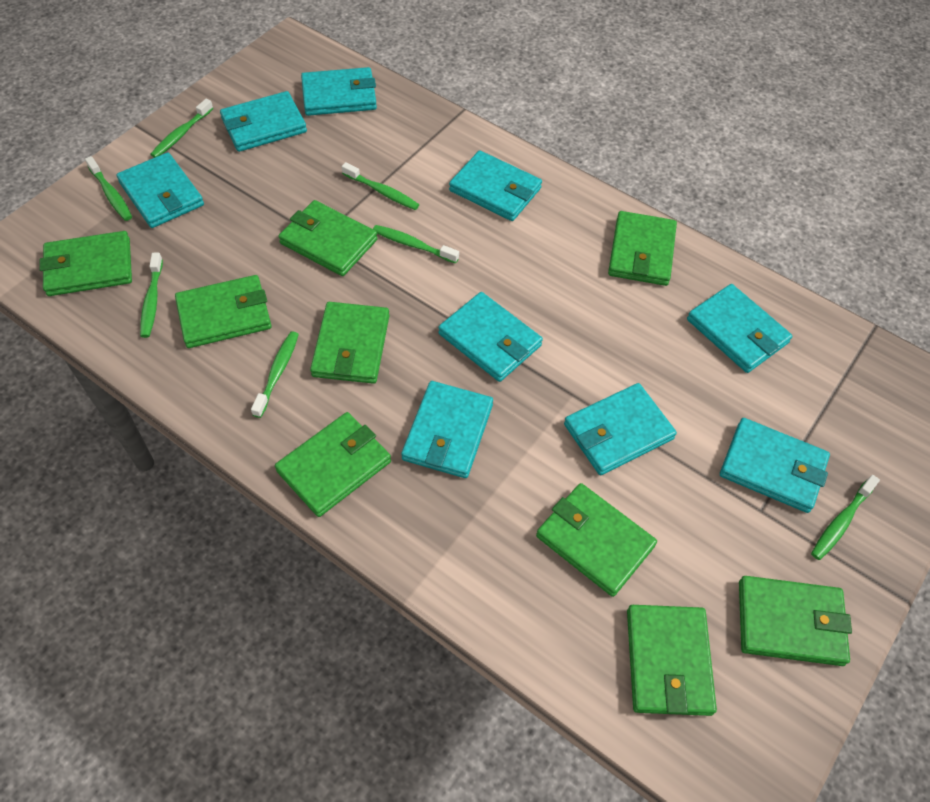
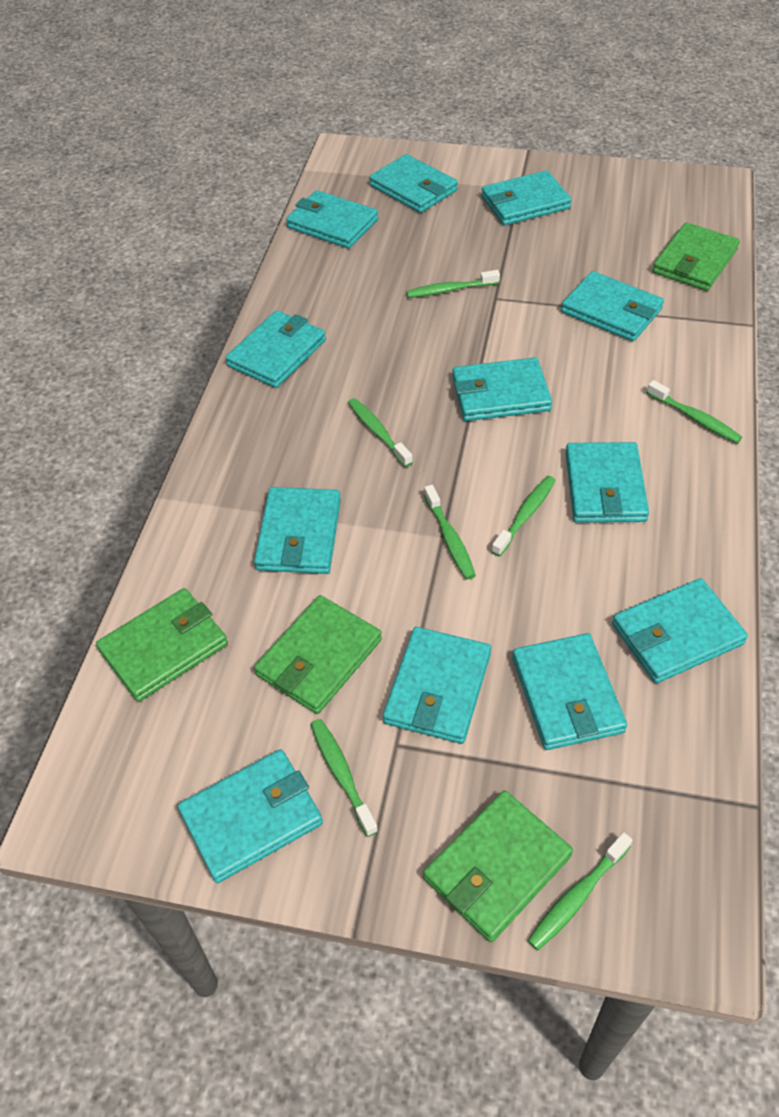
green wallet: [39,231,132,296] [175,275,272,348] [275,412,391,517] [278,200,378,276] [310,302,390,384] [536,483,657,597] [608,211,677,286] [627,605,717,716] [739,576,852,666] = 9 -> [96,588,228,702] [254,595,382,714] [423,790,573,942] [652,222,740,291] = 4
turquoise wallet: [116,152,204,228] [220,91,307,152] [301,67,377,116] [401,381,493,478] [438,292,543,382] [449,150,542,221] [564,383,677,475] [687,284,792,373] [720,418,830,513] = 9 -> [178,749,323,883] [225,310,326,388] [254,487,341,574] [286,190,378,249] [369,154,458,213] [383,627,491,744] [452,357,552,421] [481,170,572,225] [512,633,627,750] [561,271,664,341] [565,442,649,523] [612,578,748,683] = 12

